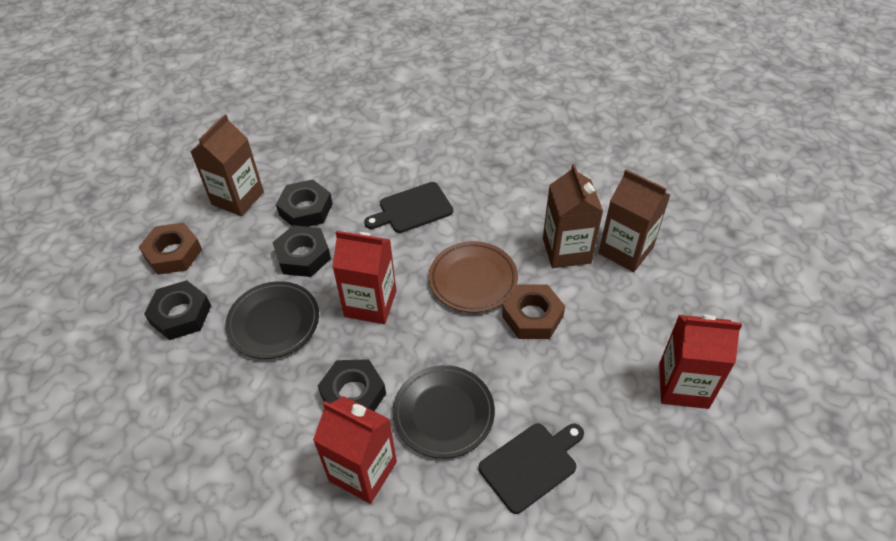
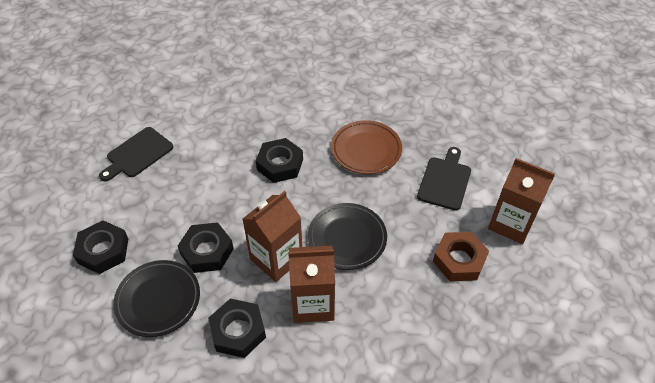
brown nut: [139,222,202,275] [502,284,565,339] = 2 -> [433,232,489,281] = 1
red carton: [313,396,397,504] [332,231,396,324] [659,315,742,409] = 3 -> none = 0

